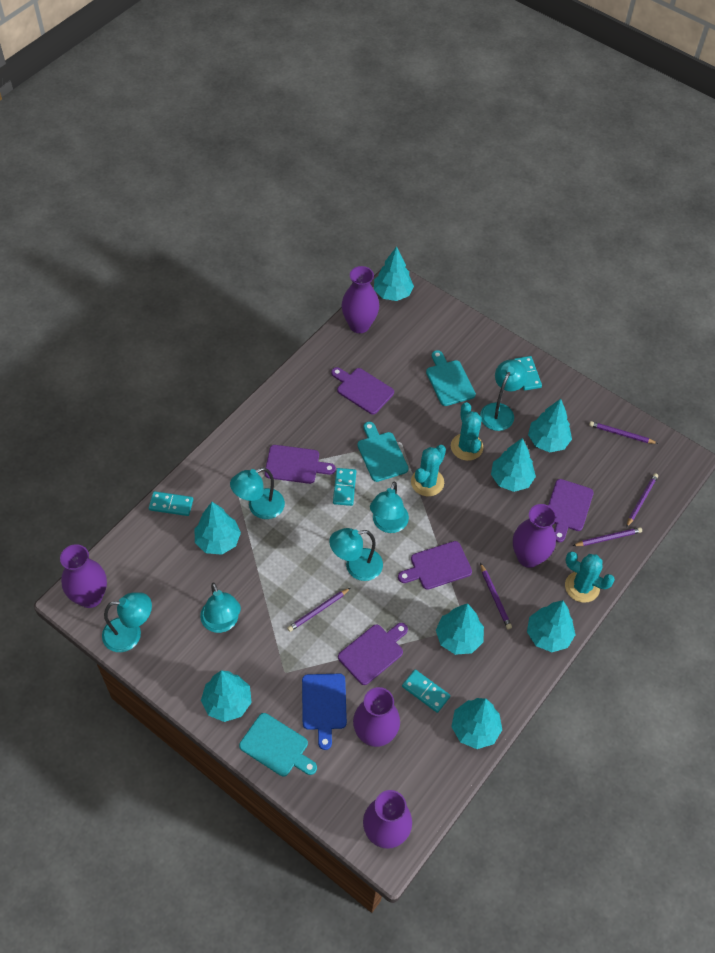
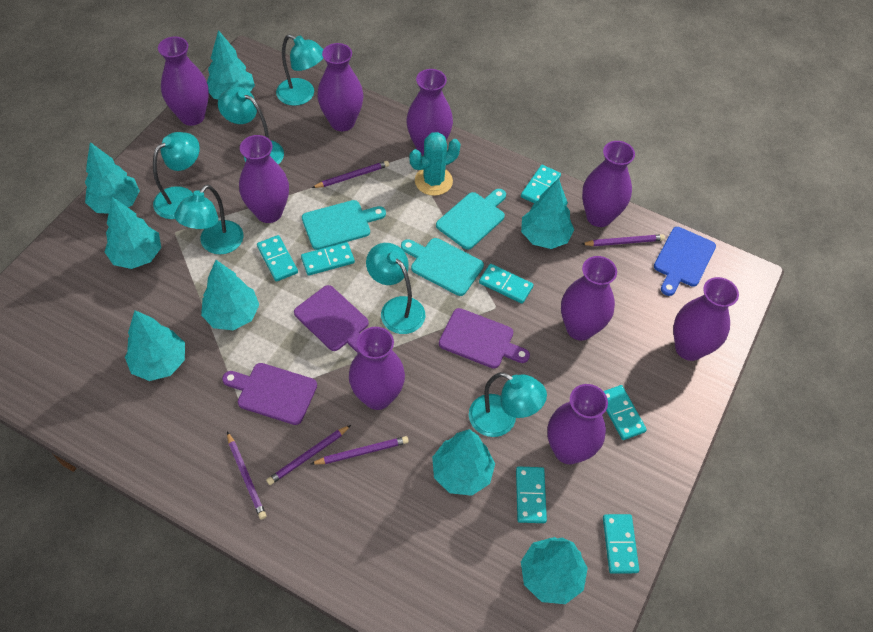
purple cutting board: [265,445,336,484] [331,367,394,414] [338,623,408,685] [398,541,472,590] [548,479,594,542] = 5 -> [222,363,317,425] [294,285,369,353] [439,308,530,369] = 3
purple vase: [60,544,107,608] [342,266,379,333] [353,687,400,747] [363,790,412,849] [513,504,556,568] = 5 -> [158,36,209,126] [239,135,289,223] [317,43,363,131] [349,327,405,410] [407,69,453,156] [547,384,608,464] [561,256,617,341] [582,141,635,227] [673,277,739,361] = 9
turquoise cactus: [411,445,446,496] [451,402,483,461] [565,551,615,603] = 3 -> [409,132,460,196] = 1
turquoise domino: [149,491,193,516] [333,468,356,506] [402,670,450,713] [514,356,542,390] = 4 -> [257,235,298,282] [301,242,355,276] [479,264,533,304] [516,467,547,523] [521,165,561,203] [603,385,647,440] [603,514,639,574] = 7

